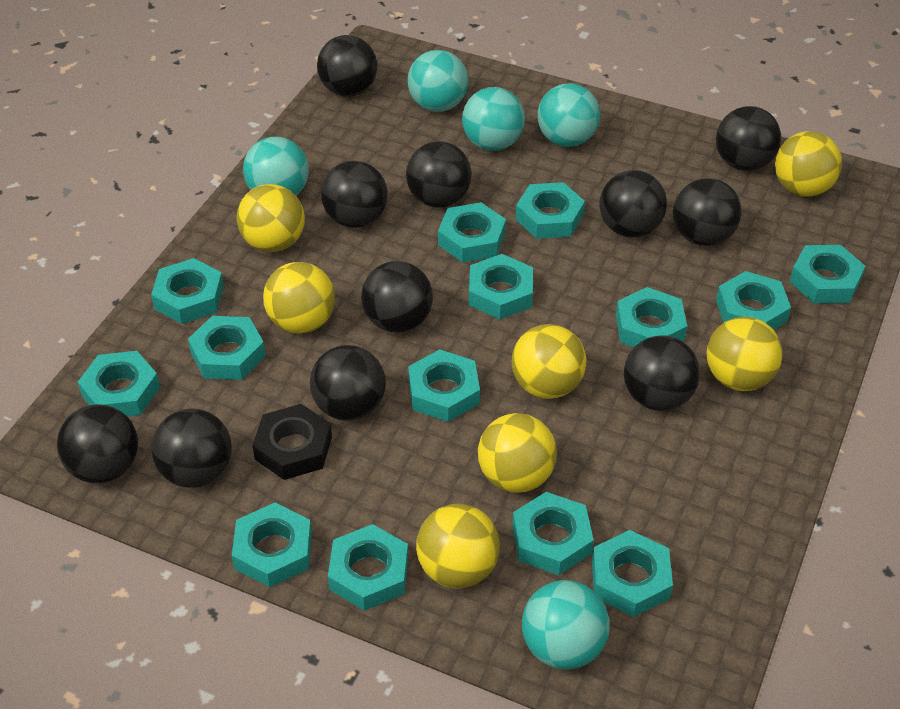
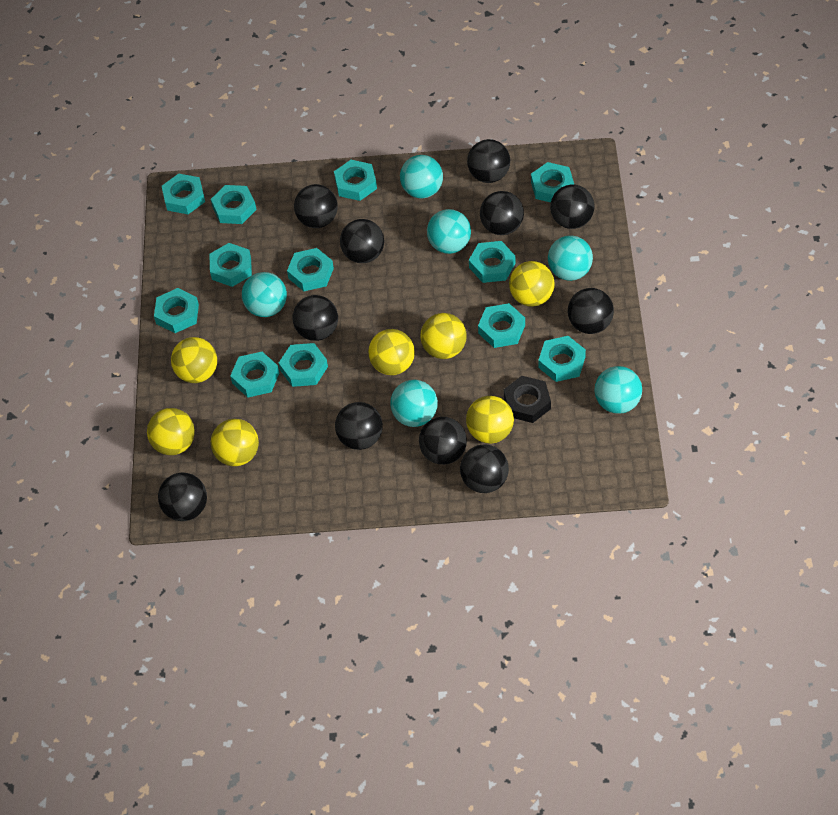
turquoise ball: [243,137,309,196] [407,50,468,112] [462,87,525,151] [522,580,610,669] [537,83,600,147] = 5 -> [242,272,287,317] [390,380,438,427] [400,155,443,198] [427,209,471,254] [548,235,593,281] [595,366,642,414] = 6
turquoise nut: [78,351,160,417] [151,258,224,324] [188,316,266,380] [232,503,312,587] [328,524,408,611] [408,349,480,422] [438,202,506,263] [469,254,533,319] [512,492,594,575] [516,182,585,239] [592,530,673,617] [616,287,687,347] [716,271,791,330] [790,245,865,303] = 14 -> [154,288,199,333] [162,174,205,214] [209,243,252,287] [211,185,257,224] [230,352,279,397] [279,343,328,387] [287,248,334,291] [334,160,377,201] [469,241,515,283] [478,303,525,348] [531,162,574,202] [538,336,586,382] = 12

